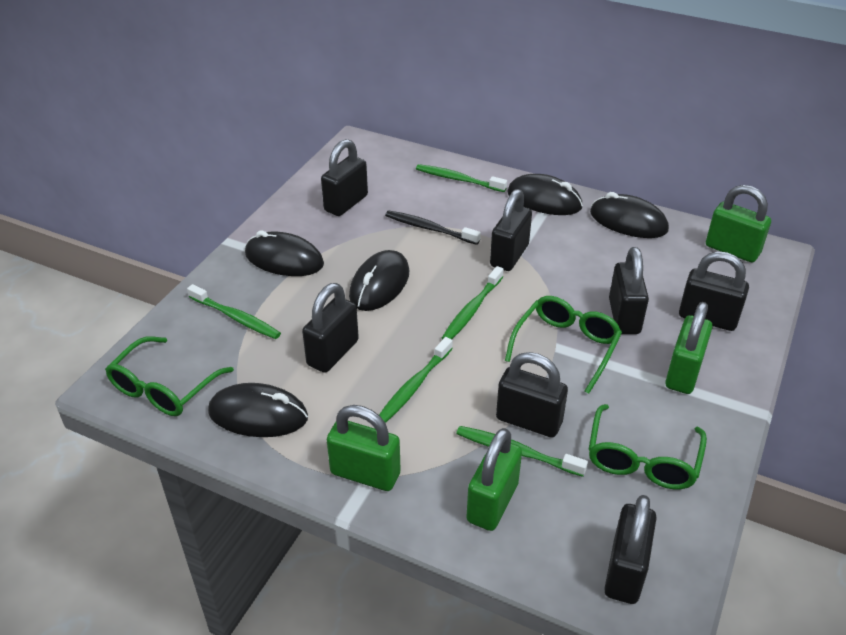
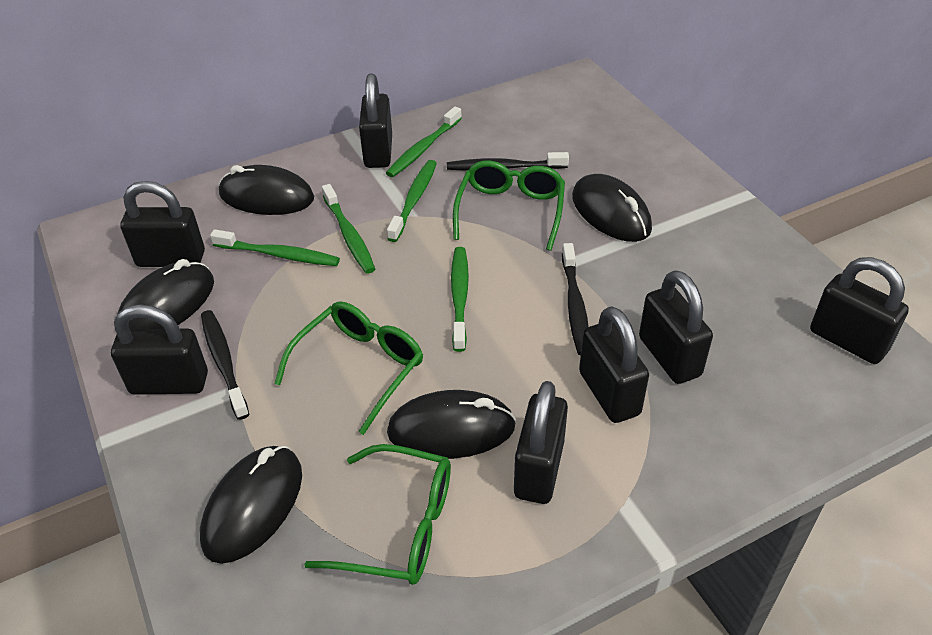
black toothbrush: [385,210,481,245] = 1 -> [201,310,249,420] [447,152,569,171] [562,243,589,355] = 3
green padlock: [327,405,401,491] [466,428,522,531] [665,302,713,394] [706,185,771,262] = 4 -> none = 0

